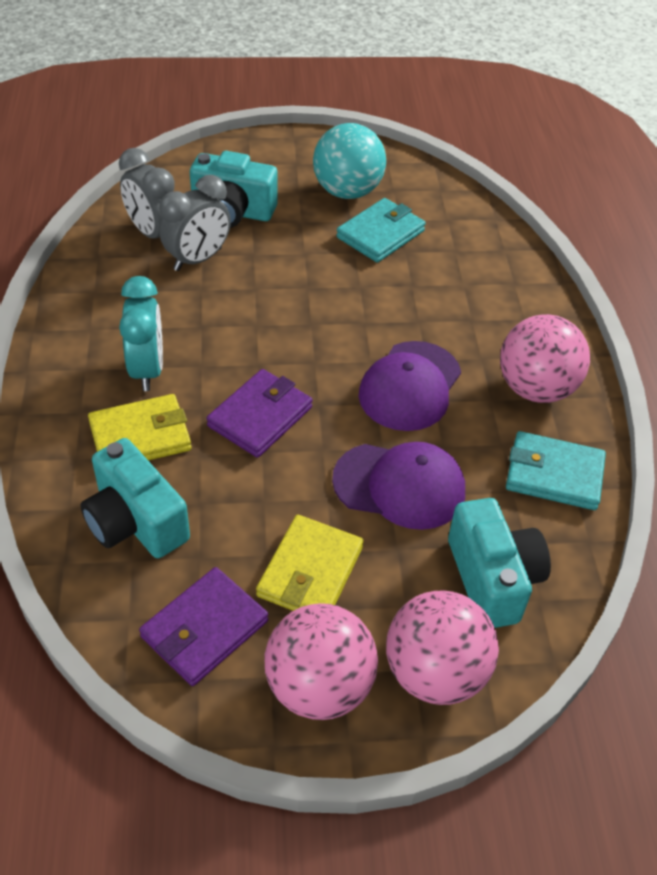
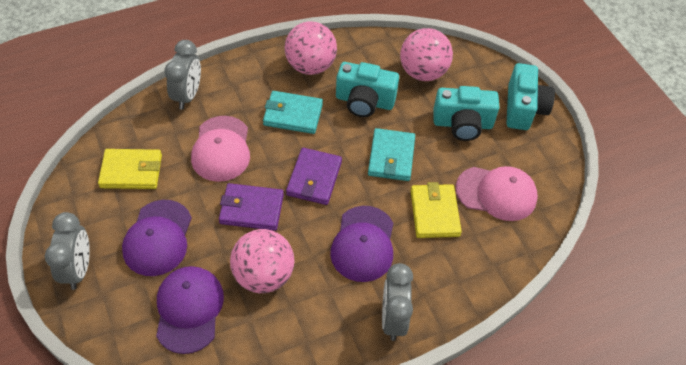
grey clock: [119,148,175,238] [159,175,231,271] = 2 -> [45,212,90,290] [164,40,201,110] [382,263,413,341] = 3
pink cap: none = 0 -> [191,116,250,182] [456,166,538,221] = 2
purple cap: [332,442,465,530] [359,341,461,431] = 2 -> [122,200,192,276] [156,266,224,354] [330,206,393,282] = 3
turquoise ball: [313,123,386,199] = 1 -> none = 0
turquoise clock: [119,276,163,391] = 1 -> none = 0

